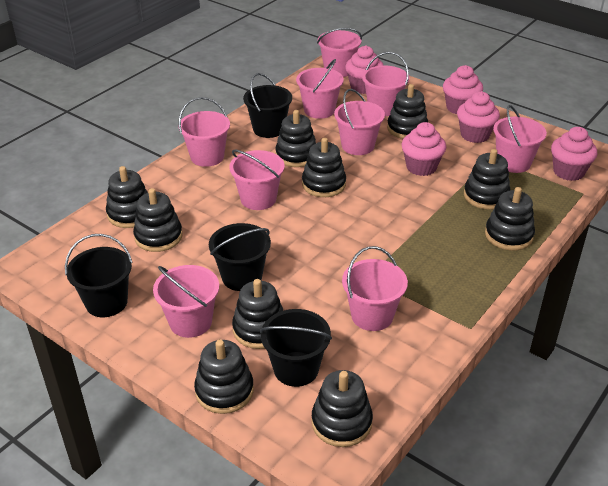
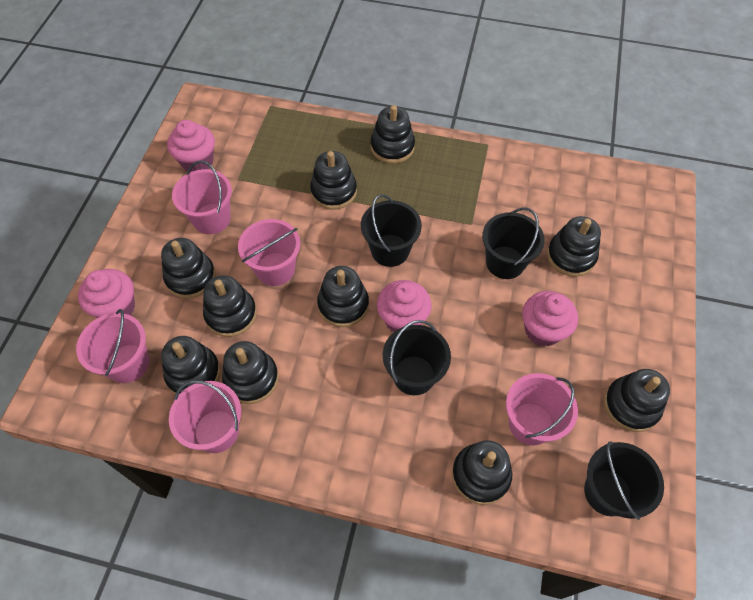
pink bucket: [153,265,219,338] [179,97,230,167] [229,150,284,210] [296,59,344,119] [317,28,362,77] [334,89,385,155] [342,246,408,331] [362,52,410,116] [493,105,547,173] = 9 -> [76,309,149,383] [169,380,241,453] [172,160,232,234] [238,219,300,286] [506,373,578,445] = 5
pink cupcake: [345,46,384,94] [401,122,446,176] [443,65,483,114] [457,91,500,143] [551,127,598,181] = 5 -> [78,269,135,318] [167,120,215,172] [377,280,431,332] [522,291,578,346] = 4

